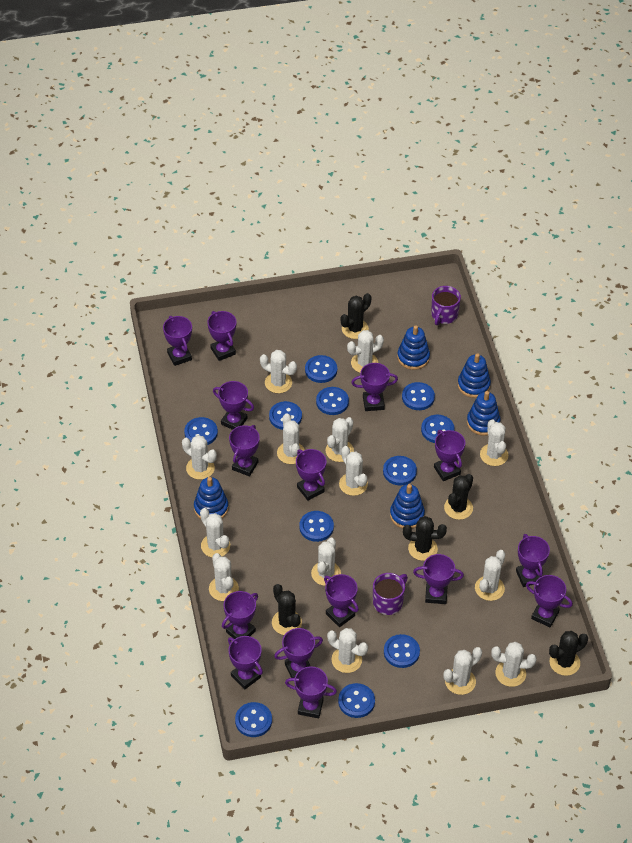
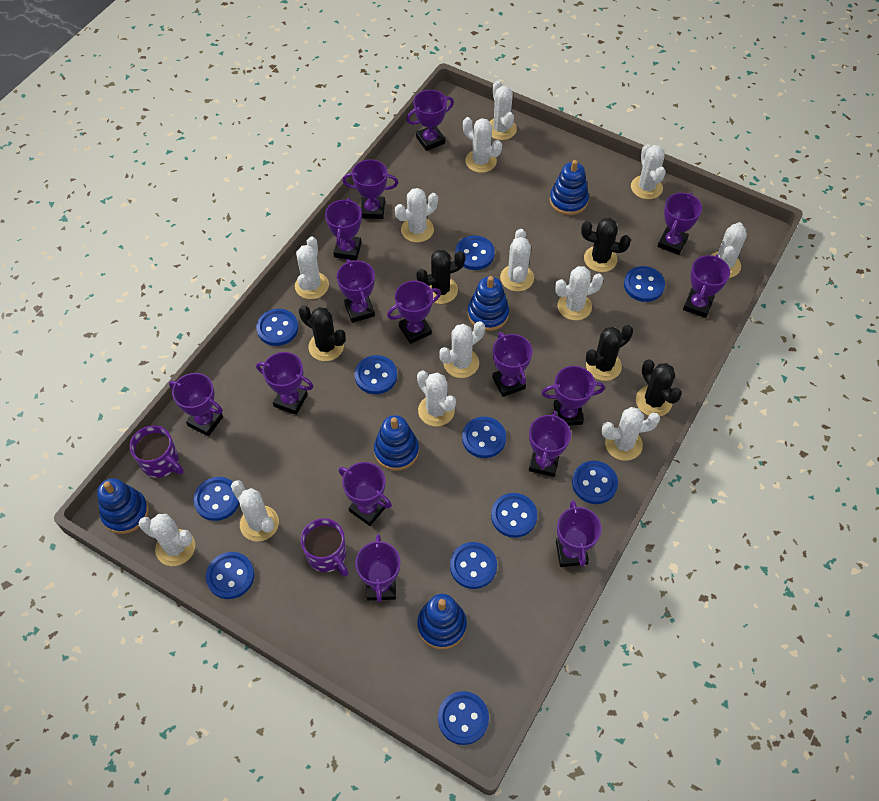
white cactus: [182,435,217,480] [200,508,230,557] [209,553,239,601] [260,350,297,393] [277,413,305,464] [311,538,341,586] [326,417,354,462] [327,628,368,673] [339,446,368,496] [347,330,384,373] [444,647,482,695] [475,550,505,601] [480,419,508,466] [491,642,537,687] = 14 -> [139,514,195,566] [231,480,279,541] [295,237,329,299] [395,188,438,242] [417,371,456,426] [439,321,485,378] [463,117,502,173] [489,81,517,140] [500,229,534,292] [555,266,604,320] [601,407,660,461] [631,144,666,199] [711,222,747,278] = 13

